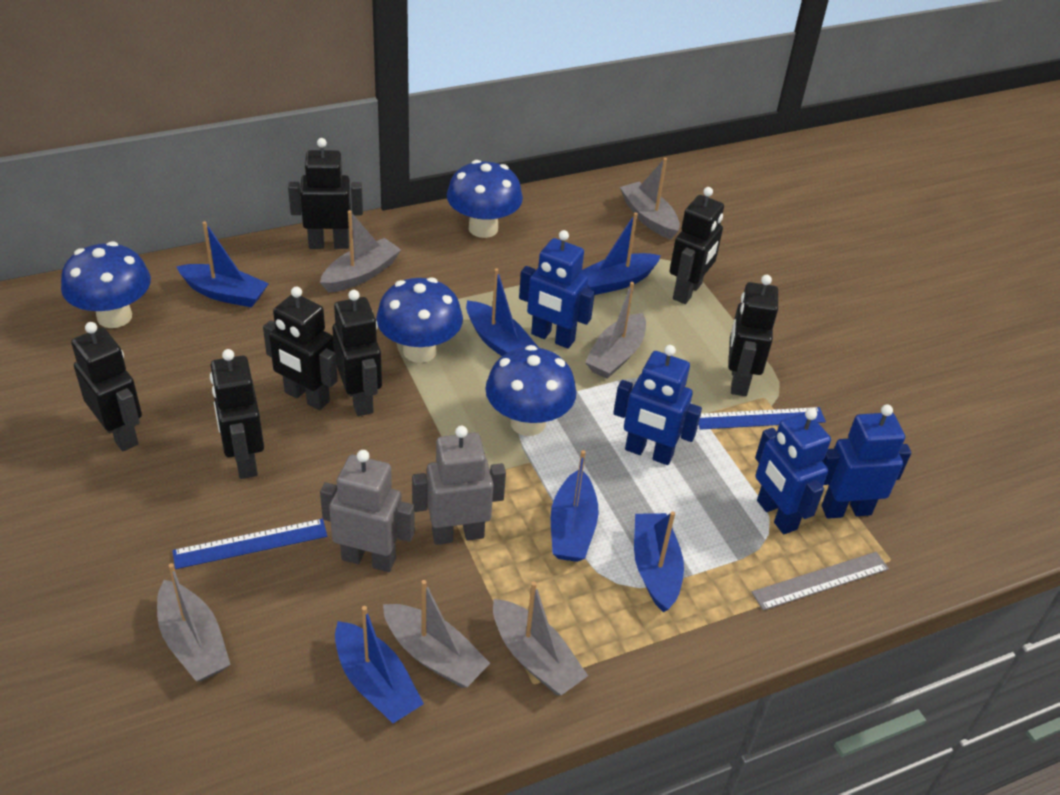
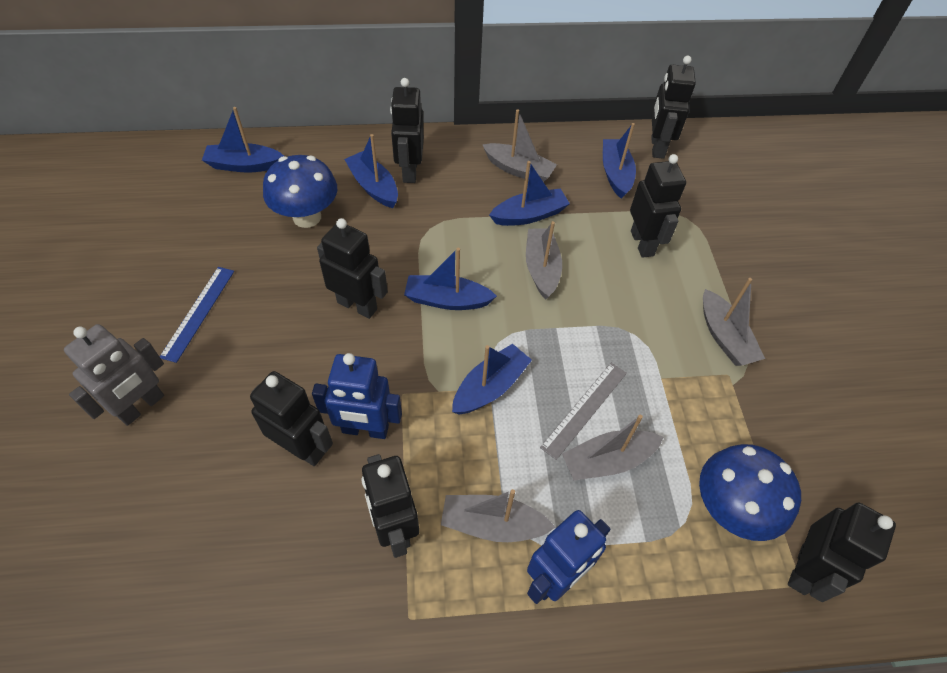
blue mushroom: [61,241,151,328] [376,277,463,363] [447,160,523,238] [485,345,577,436] = 4 -> [263,155,337,228] [699,444,801,541] = 2
blue robot: [519,230,595,349] [613,345,702,465] [755,408,831,534] [822,404,911,519] = 4 -> [312,353,402,439] [527,510,610,604] = 2
blue ruler: [172,519,327,569] [698,407,826,430] = 2 -> [160,267,234,363] = 1
grey boat: [157,563,231,681] [320,210,401,292] [383,580,490,688] [493,581,588,695] [585,282,646,379] [620,158,680,239] = 6 -> [441,489,556,542] [482,109,557,182] [526,221,562,299] [562,415,663,481] [703,278,765,366] = 5
grey robot: [320,450,415,572] [412,426,506,545] = 2 -> [64,324,164,426] = 1

